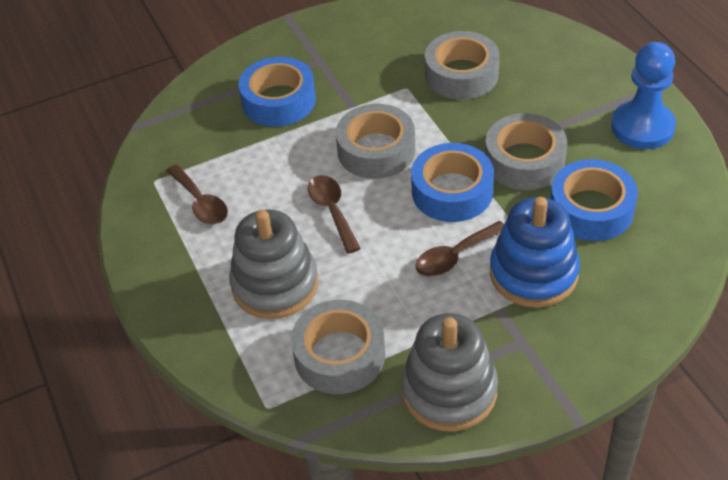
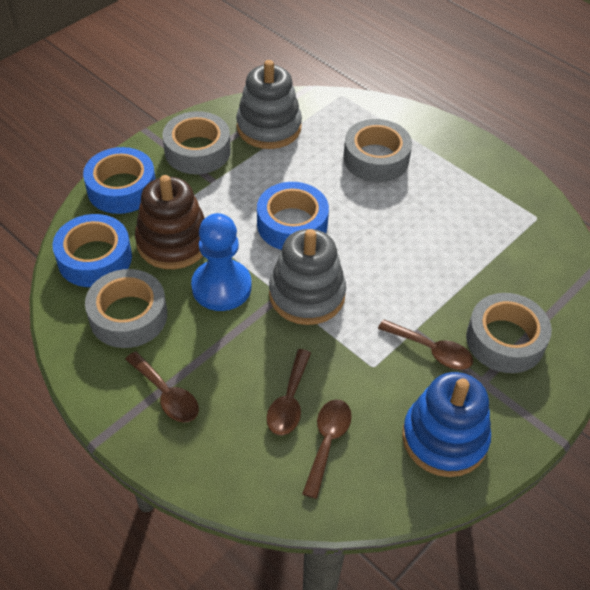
brown spoon: [166,164,228,225] [308,175,361,254] [416,221,504,277] = 3 -> [125,351,199,423] [267,349,311,435] [302,399,352,499] [378,319,473,370] = 4
brown stacking toy: none = 0 -> [135,175,205,269] = 1

